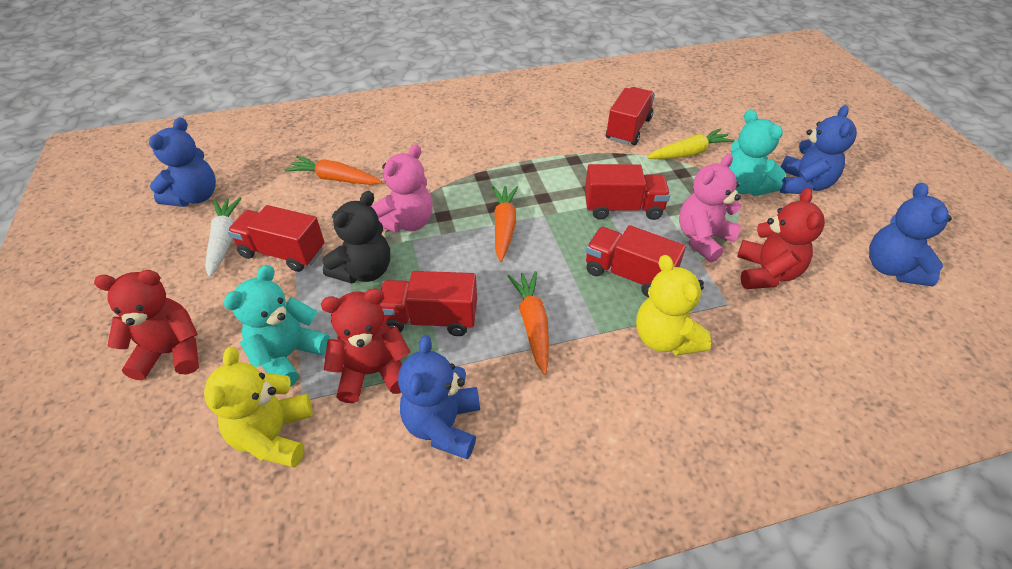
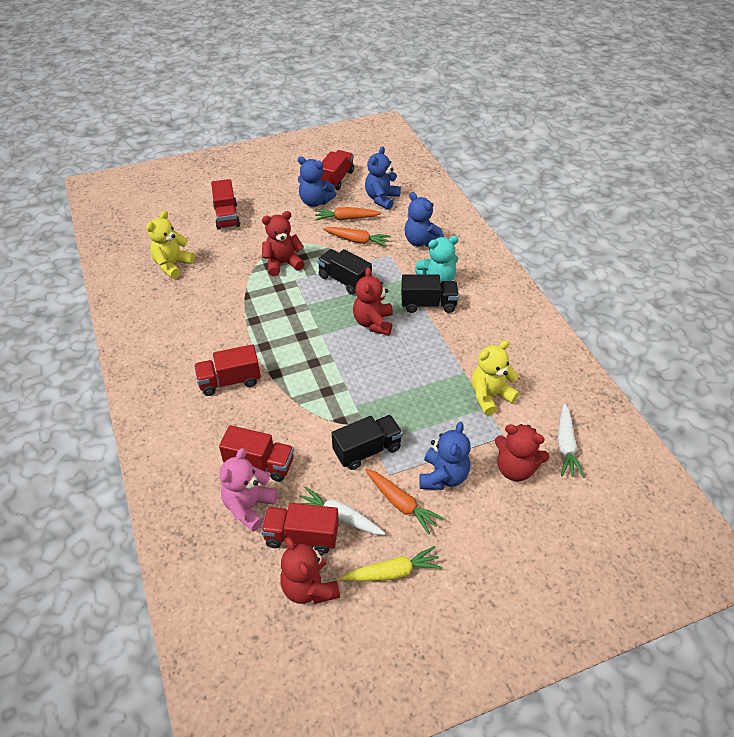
black teddy bear: [322,191,390,284] = 1 -> none = 0
black truck: none = 0 -> [317,249,372,295] [332,415,403,470] [401,274,459,313] = 3
pink teddy bear: [372,144,433,232] [679,154,742,262] = 2 -> [220,448,278,532] = 1
red teddy bear: [94,270,199,380] [321,288,411,403] [737,188,825,289] = 3 -> [262,211,305,276] [280,537,340,604] [353,267,393,335] [495,424,550,481] = 4
turquoise teddy bear: [223,265,330,387] [729,110,786,196] = 2 -> [415,236,459,283] = 1
white carrot: [205,197,242,277] = 1 -> [298,486,385,535] [558,404,584,478] = 2

